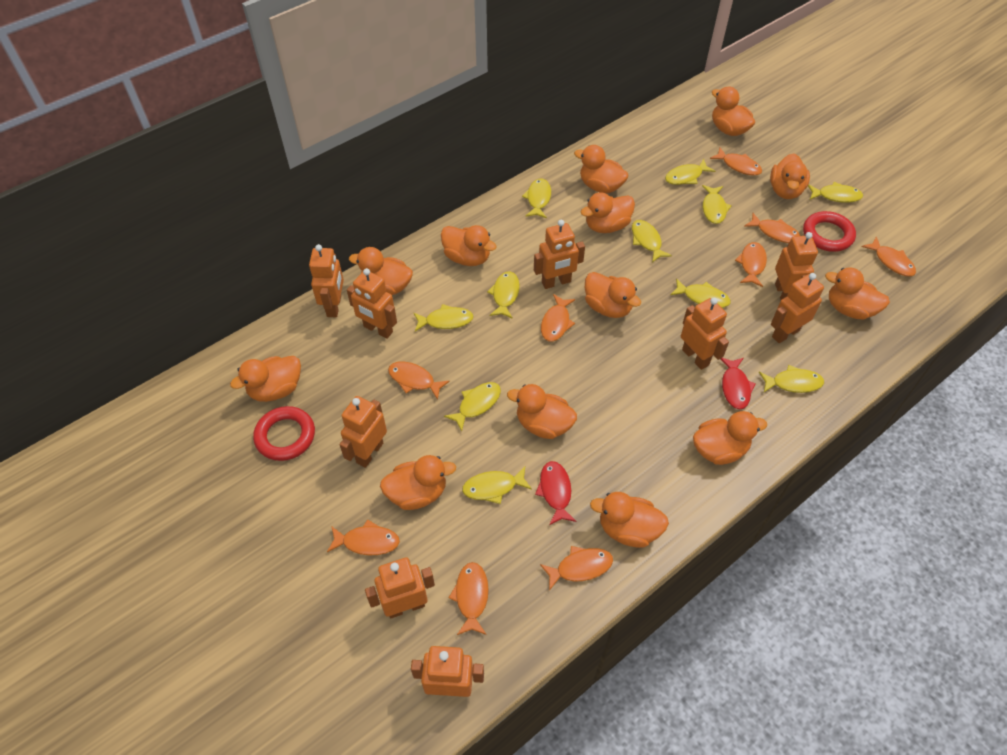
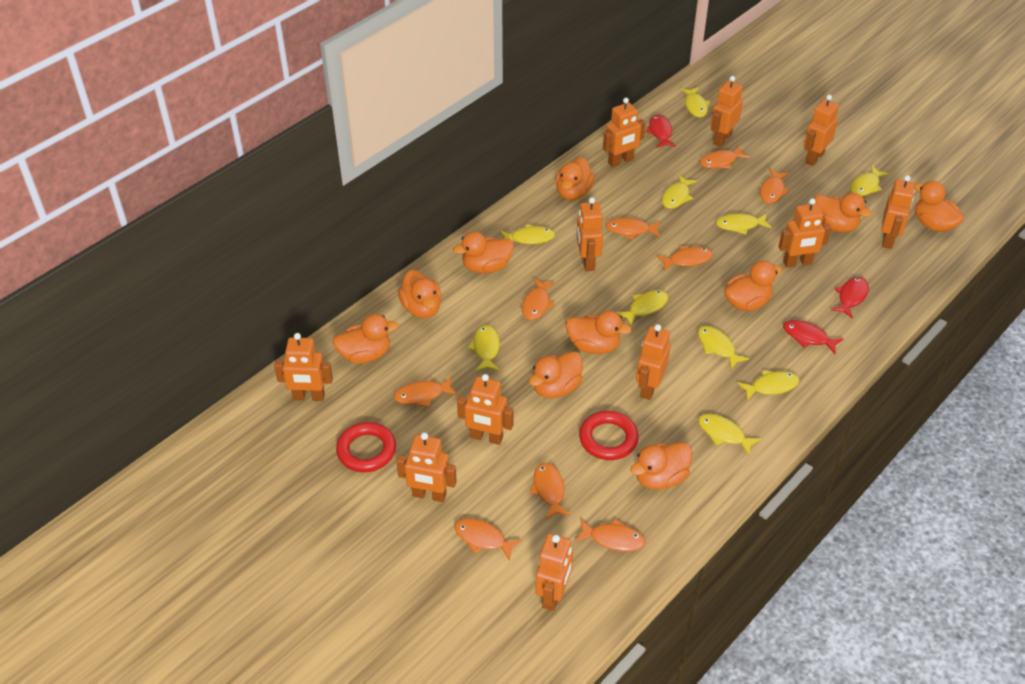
orange duck: [230,356,301,402] [349,247,413,295] [380,455,456,510] [441,225,497,266] [507,384,577,439] [574,145,628,193] [581,192,635,233] [585,272,641,318] [590,492,669,548] [693,411,767,465] [712,86,755,136] [770,153,810,199] [825,268,890,319] = 13 -> [332,314,399,364] [398,270,441,318] [453,232,514,274] [529,351,583,399] [555,157,595,200] [566,310,632,354] [630,442,692,490] [724,260,782,311] [814,193,872,233] [914,181,964,232] = 10
orange robot: [309,244,344,317] [340,396,387,468] [347,268,397,339] [365,557,435,618] [411,646,484,697] [534,220,585,289] [681,298,729,370] [771,273,824,343] [775,232,818,300] = 9 -> [274,333,333,401] [396,432,457,502] [457,374,513,445] [535,533,573,611] [576,197,603,271] [603,98,645,167] [636,324,671,400] [710,76,743,147] [779,198,831,268] [804,95,839,166] [881,175,915,249] = 11
red fish: [535,461,576,525] [721,358,756,409] = 2 -> [646,114,676,148] [783,320,843,354] [831,277,869,319] = 3
yellow fish: [413,304,473,331] [444,382,501,431] [462,467,532,504] [487,271,520,319] [522,178,551,219] [632,220,672,262] [665,159,715,185] [670,278,731,308] [702,185,732,224] [759,365,824,393] [808,182,863,203] = 11 -> [467,325,500,371] [500,224,555,244] [616,290,668,326] [662,174,697,209] [680,87,711,118] [698,326,749,369] [698,413,761,456] [716,213,772,234] [737,370,800,400] [850,165,889,196] = 10

